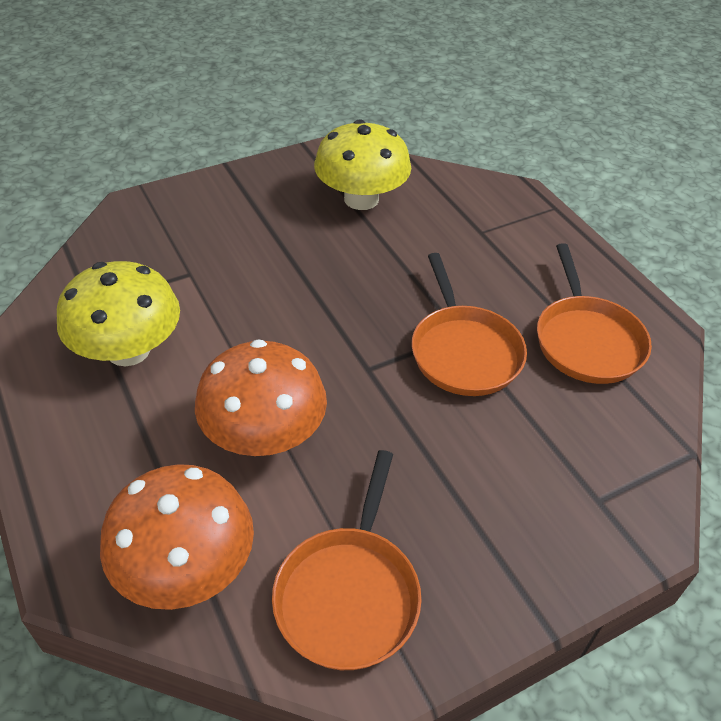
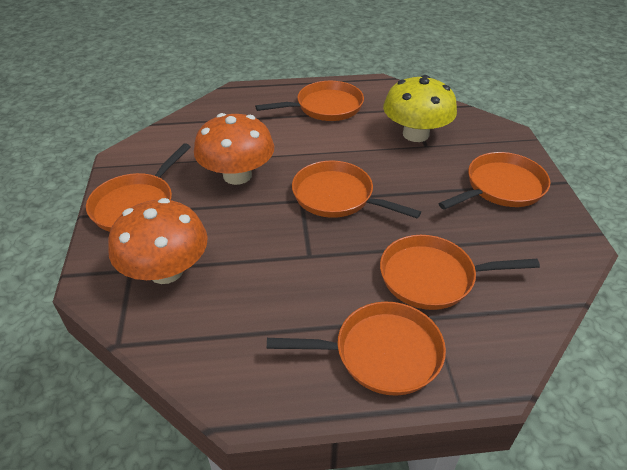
orange pan: [272,450,422,670] [412,253,527,396] [537,243,652,384] = 3 -> [86,143,191,232] [255,81,364,121] [267,302,446,396] [292,160,421,219] [380,235,540,310] [439,152,550,210] = 6
yellow mushroom: [57,261,180,366] [314,119,411,210] = 2 -> [383,75,457,142] = 1

